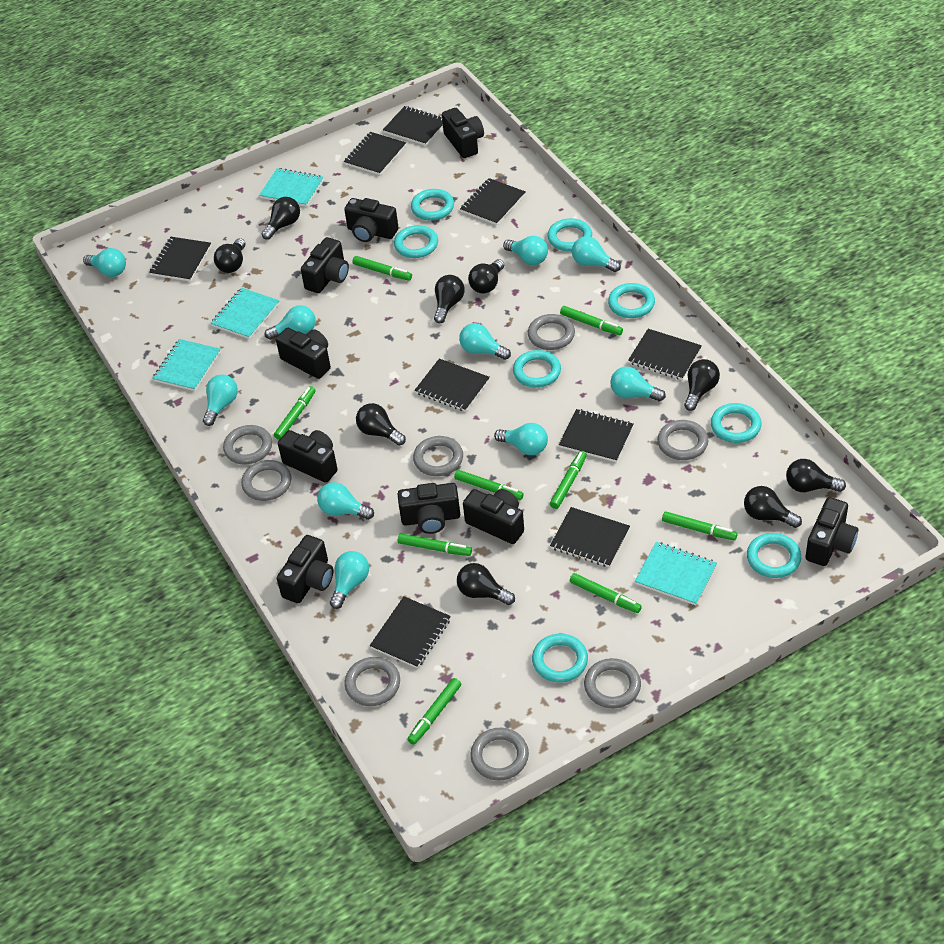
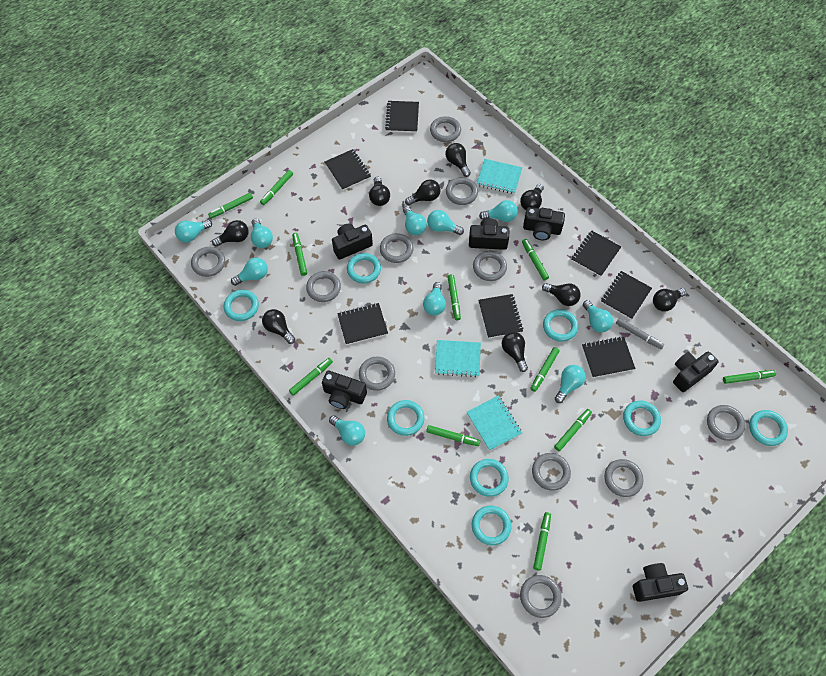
black camera: [276,328,331,379] [277,535,333,603] [278,430,338,483] [301,237,349,293] [344,198,398,242] [398,483,460,534] [442,108,484,158] [463,489,524,544] [805,497,858,566] = 9 -> [322,371,367,409] [332,223,373,260] [469,218,509,250] [523,207,565,240] [633,563,688,602] [673,351,718,392] = 6
black notebook: [149,237,211,282] [344,132,406,175] [370,597,451,668] [383,106,443,146] [415,359,490,412] [460,178,526,225] [550,507,630,567] [559,409,633,462] [628,329,702,380] = 9 -> [325,149,371,190] [337,303,388,345] [385,101,419,133] [479,294,523,338] [571,231,621,277] [582,336,636,378] [601,271,652,320] = 7
green marker: [274,386,316,440] [352,256,412,281] [398,533,472,556] [407,678,461,745] [454,470,524,500] [550,451,587,509] [560,306,623,335] [570,573,642,613] [662,511,737,541] = 9 -> [208,193,253,218] [260,170,293,205] [289,358,333,396] [292,233,307,276] [426,425,481,446] [447,274,461,321] [522,239,549,281] [531,347,560,392] [533,512,551,571] [554,409,592,451] [723,370,776,384] = 11
grey marker: none = 0 -> [616,318,664,349] = 1
grey ring: [223,425,272,465] [241,460,291,501] [345,657,400,706] [413,436,463,476] [470,728,529,781] [528,314,575,350] [584,658,641,708] [657,420,708,460] = 8 -> [191,247,225,277] [306,271,341,302] [359,357,395,391] [380,233,414,263] [430,116,461,142] [446,177,478,205] [473,251,507,281] [520,575,562,618] [532,453,571,491] [604,459,644,497] [707,405,745,441] = 11
turquoise notebook: [152,339,221,391] [211,288,280,339] [259,168,324,207] [635,542,717,605] = 4 -> [435,340,481,377] [467,395,522,451] [477,159,522,194] = 3

